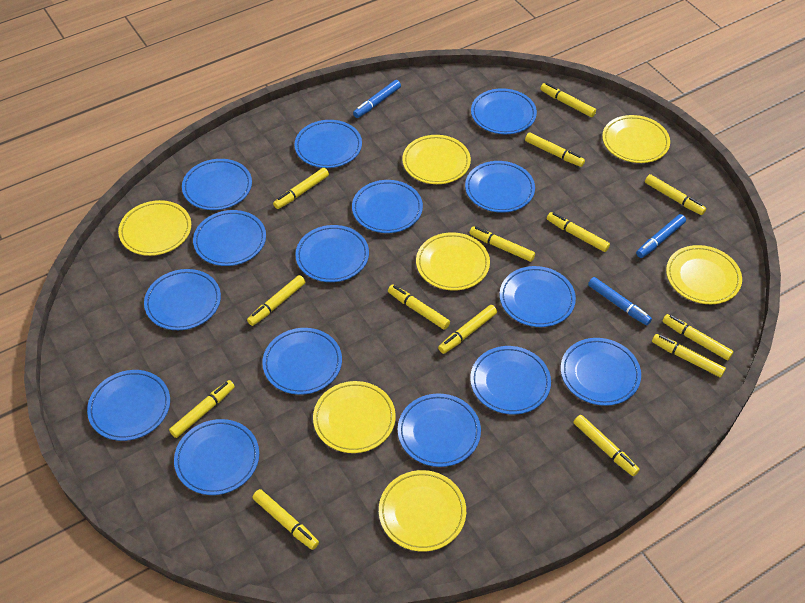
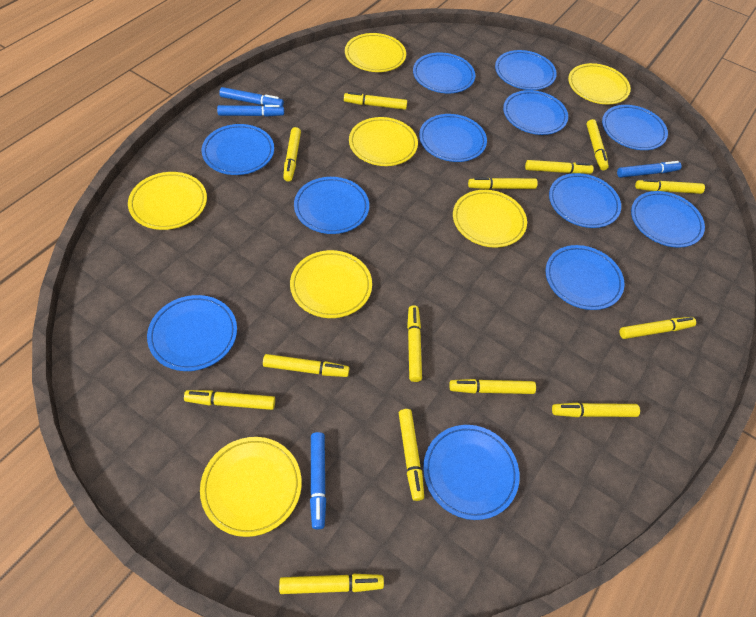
blue marker: [353,80,401,118] [588,277,652,325] [636,214,686,258] = 3 -> [217,105,284,117] [219,87,284,107] [310,432,326,529] [617,161,682,178] = 4
blue plate: [87,370,170,441] [144,269,221,330] [174,419,259,495] [182,159,252,210] [193,210,266,266] [262,328,342,395] [295,120,362,168] [295,225,369,282] [352,180,423,233] [398,393,481,467] [465,161,535,213] [470,346,551,414] [471,88,537,134] [500,266,576,327] [561,338,641,406] = 15 -> [147,295,237,371] [202,124,274,175] [294,177,369,234] [413,52,475,93] [419,114,487,162] [423,425,520,520] [495,50,557,90] [503,90,568,135] [545,245,624,310] [549,173,621,228] [602,105,668,150] [631,191,705,248] = 12

